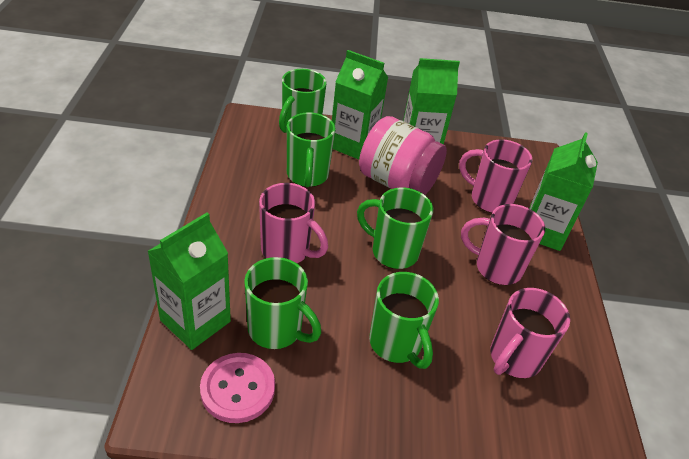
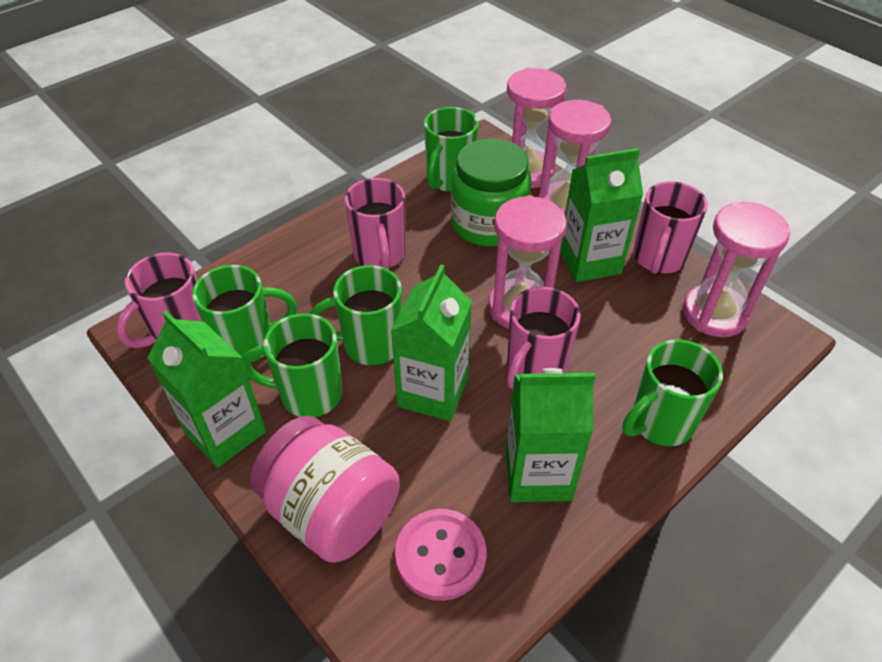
green jar: none = 0 -> [451,138,532,247] = 1
pink hourglass: none = 0 -> [488,195,567,329] [507,68,566,188] [538,100,611,214] [683,202,791,337] = 4

